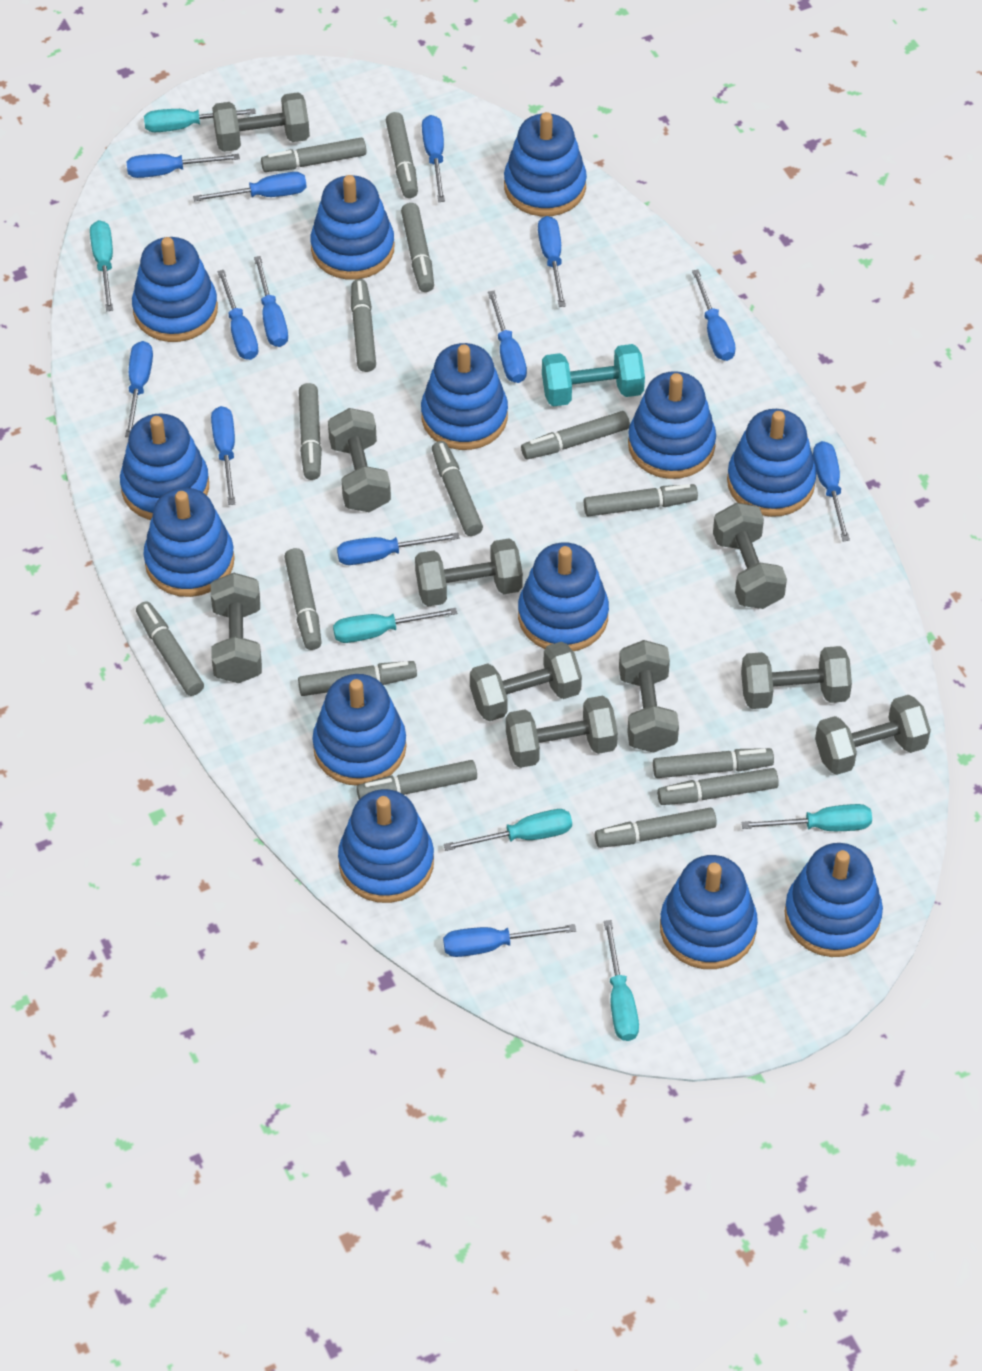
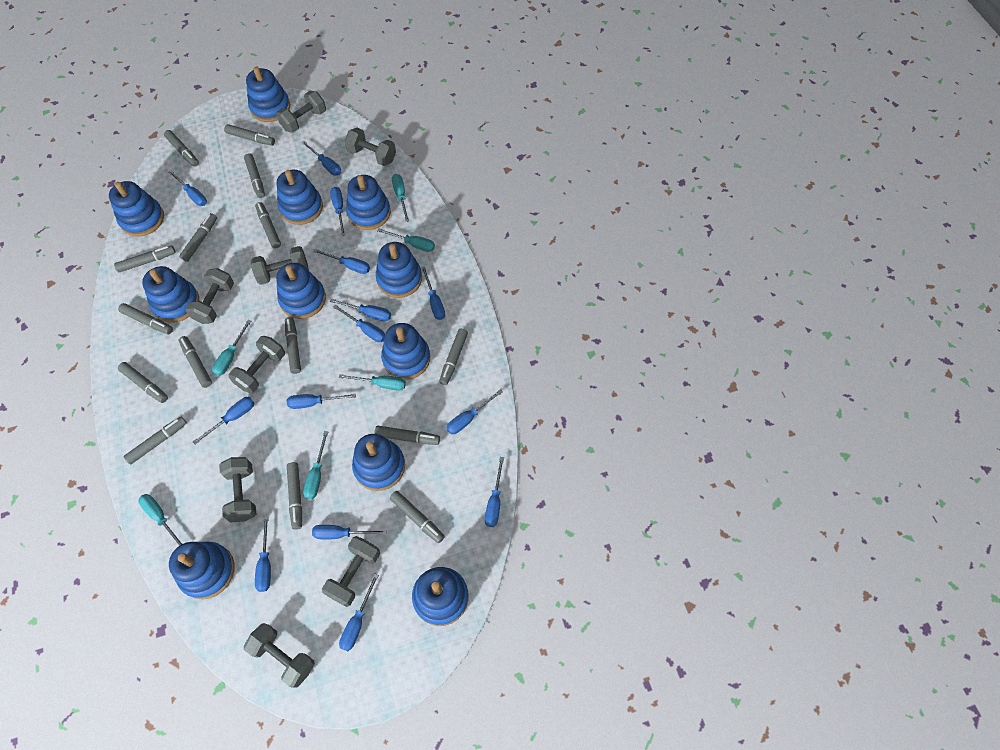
blue screwdriver: [125,341,153,437] [126,154,240,178] [193,172,307,202] [211,406,236,505] [217,270,258,360] [254,256,288,347] [337,532,460,565] [422,115,445,202] [443,924,576,957] [488,291,527,383] [538,216,566,307] [692,269,736,361] [813,441,850,541] = 13 -> [168,170,207,206] [193,397,254,445] [255,516,271,592] [286,394,356,409] [301,141,341,176] [312,525,387,539] [313,248,370,274] [330,187,345,236] [330,298,391,321] [333,305,385,342] [339,574,379,651] [421,266,445,320] [447,389,503,434] [485,457,504,527] = 14
blue stacking toy: [120,414,209,520] [132,237,218,342] [143,488,235,597] [311,175,394,280] [312,674,407,786] [338,789,434,903] [421,343,508,450] [504,112,587,216] [518,542,609,651] [628,371,716,479] [660,855,758,969] [727,409,817,517] [784,843,883,957] = 13 -> [109,181,164,237] [142,266,199,323] [169,542,235,600] [246,67,290,122] [276,263,326,319] [277,169,323,225] [346,175,391,230] [352,434,405,491] [376,242,422,298] [381,323,430,380] [412,567,469,626] = 11
grey dumbbell: [211,573,262,683] [212,92,310,152] [328,408,391,512] [415,538,523,607] [470,642,582,721] [506,696,618,768] [619,640,679,753] [713,503,787,609] [741,646,852,709] [815,695,931,775] = 10 -> [186,268,234,324] [219,457,256,522] [229,336,285,393] [244,623,315,688] [251,246,309,285] [276,91,326,133] [322,536,380,607] [345,128,396,166] = 8
turquoise dumbbell: [542,344,645,407] = 1 -> none = 0

